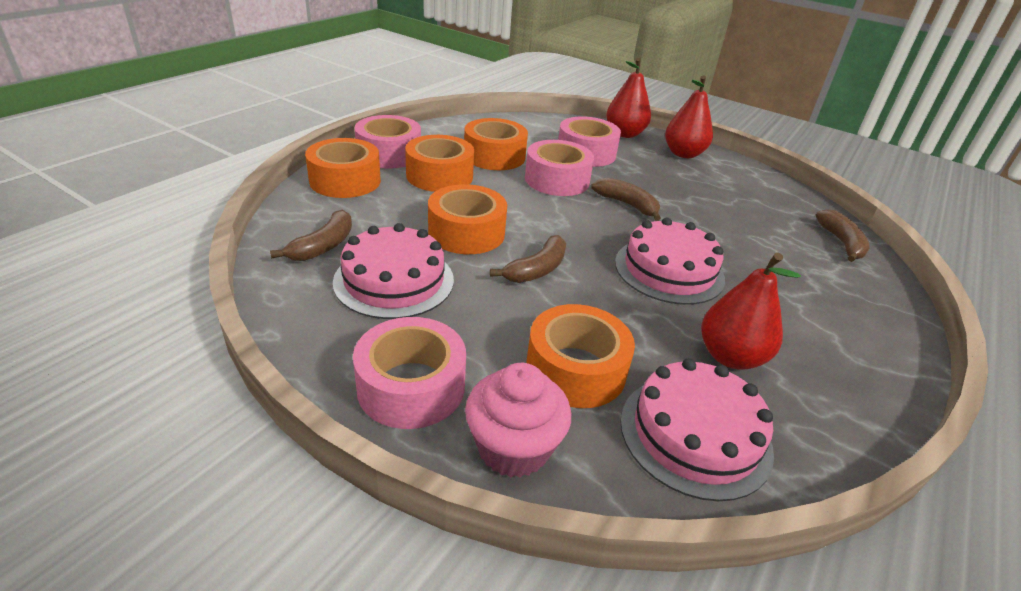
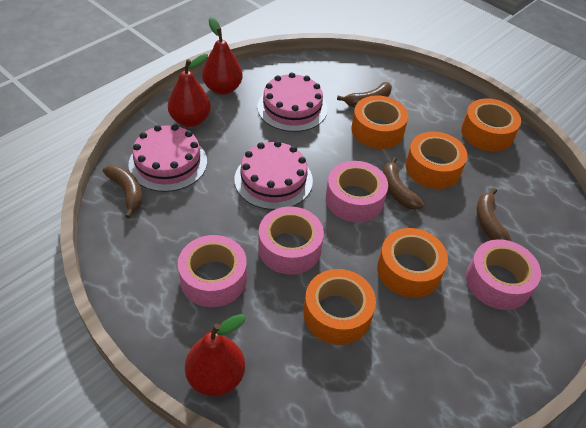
pink cupcake: [465,363,571,478] = 1 -> none = 0

